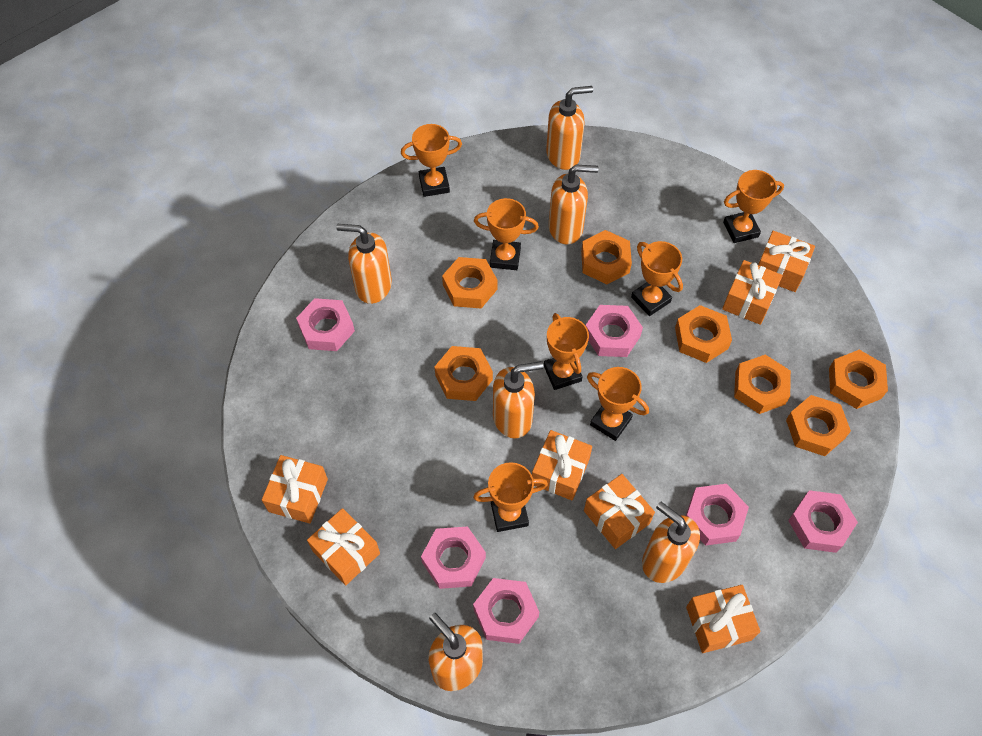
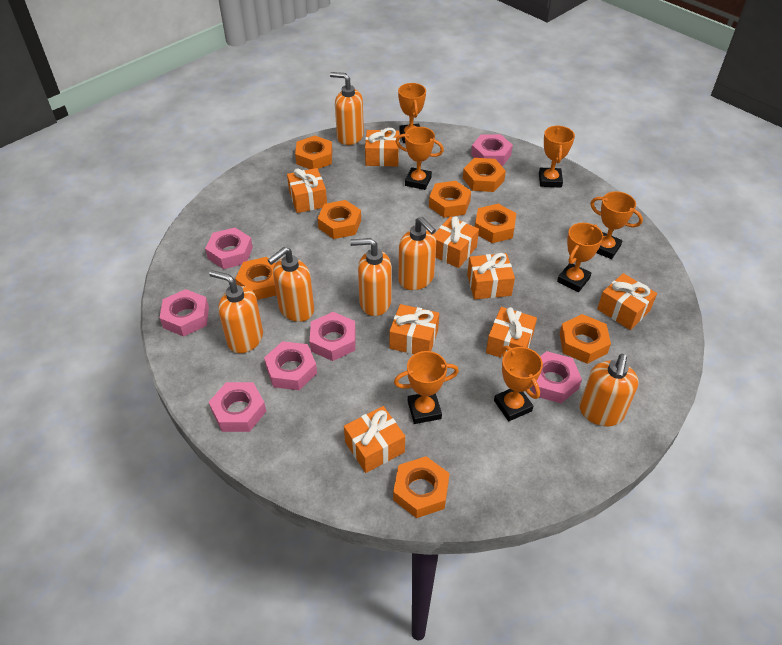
orange gift: [262,455,328,524] [307,508,380,585] [532,430,592,500] [584,474,655,549] [686,585,761,653] [722,260,783,325] [758,231,815,292] = 7 -> [287,168,327,213] [344,406,405,473] [365,128,399,166] [389,304,439,354] [434,216,479,268] [467,253,515,299] [486,307,537,359] [597,273,657,330] = 8
orange nut: [434,346,493,401] [442,257,498,308] [581,230,632,284] [675,305,732,363] [734,355,791,414] [786,395,851,456] [829,350,888,409] = 7 -> [235,257,276,300] [295,136,332,169] [317,200,361,239] [393,456,450,518] [429,181,471,218] [463,158,506,192] [475,204,516,243] [559,314,611,364] = 8
pink nut: [296,298,355,351] [421,526,486,589] [473,578,539,644] [585,305,643,357] [686,484,749,546] [788,490,858,553] = 6 -> [160,289,209,337] [205,228,253,269] [209,382,266,432] [264,341,317,390] [310,312,356,361] [471,134,513,166] [531,351,582,403] = 7

